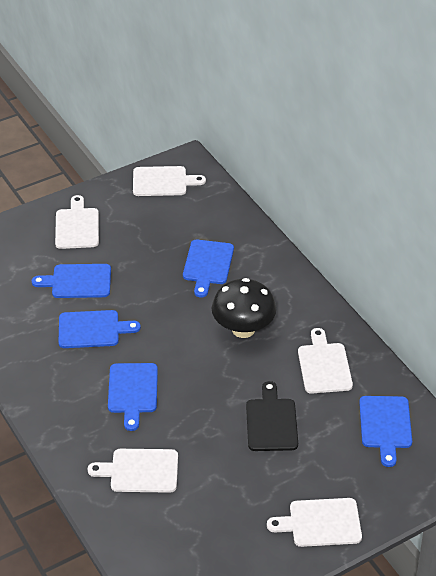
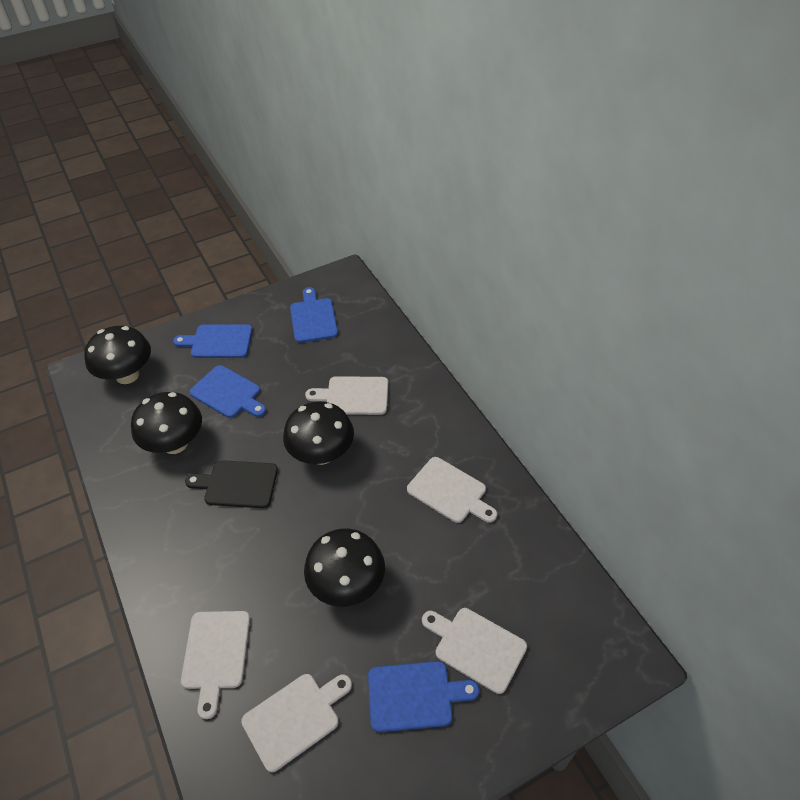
black mushroom: [212,278,276,338] = 1 -> [84,326,151,384] [131,392,202,454] [283,402,354,465] [304,529,385,607] = 4
blue cutting board: [32,264,111,298] [59,310,141,348] [108,363,158,431] [183,240,234,297] [359,396,412,467] = 5 -> [173,324,252,358] [189,365,266,418] [290,287,338,343] [368,661,479,732] = 4

